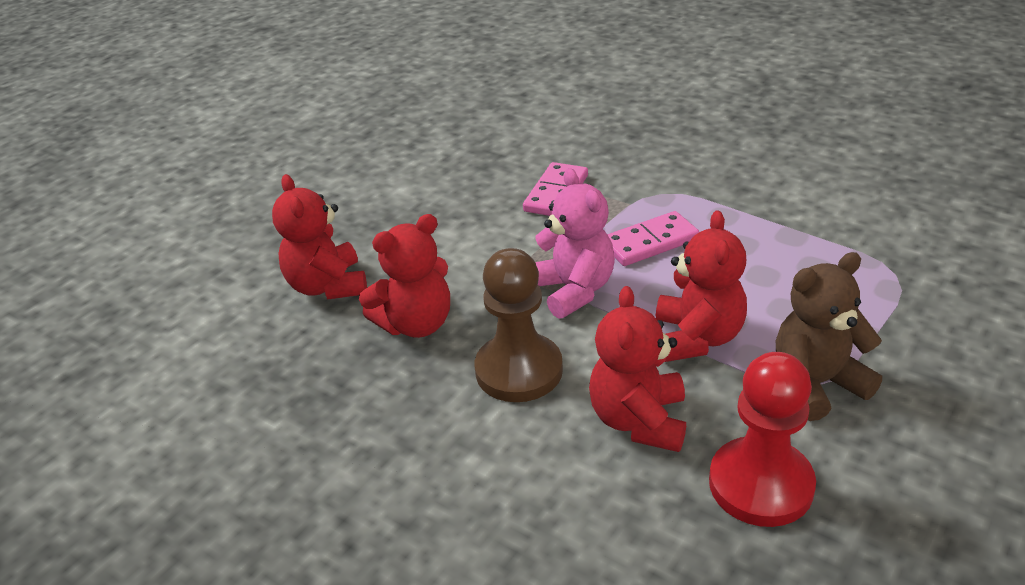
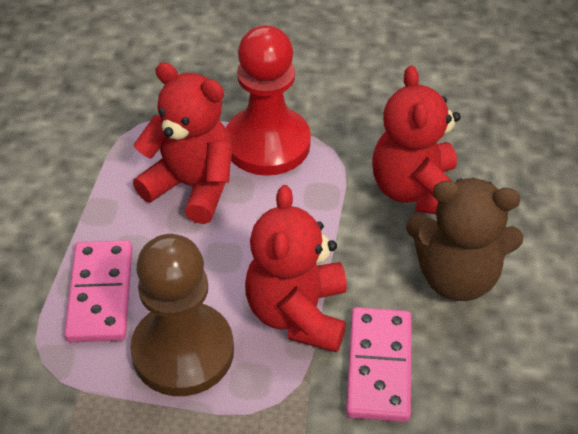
pink teddy bear: [535,168,615,319] = 1 -> none = 0
red teddy bear: [272,174,367,300] [359,214,450,338] [589,286,686,452] [656,210,747,362] = 4 -> [133,62,232,224] [245,185,347,353] [373,66,461,214] = 3

